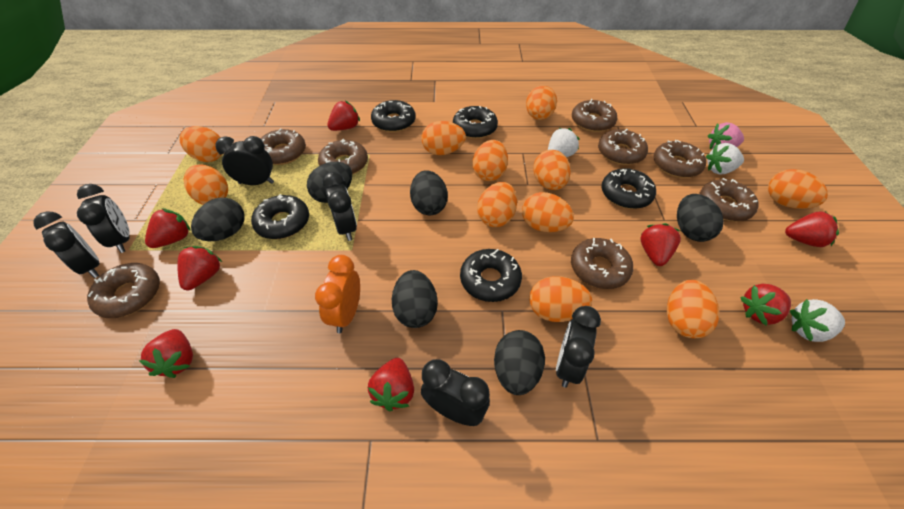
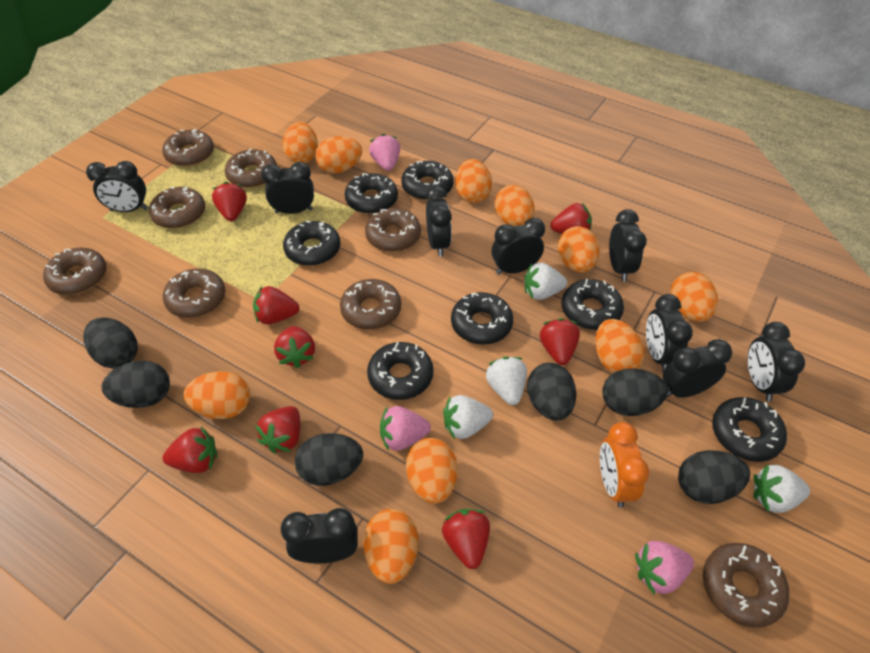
black clock: [34,211,100,278] [77,184,130,253] [215,136,274,185] [322,172,357,241] [421,359,490,426] [556,306,601,388] = 6 -> [86,161,148,212] [261,162,314,214] [280,508,358,564] [426,186,452,257] [492,218,545,275] [609,209,647,282] [646,294,693,371] [663,339,732,398] [748,322,805,402] = 9
black donut: [251,194,309,239] [371,100,416,132] [453,106,498,139] [460,249,522,302] [601,168,656,209] = 5 -> [283,221,340,266] [345,173,398,214] [367,342,433,400] [401,161,454,200] [451,292,513,345] [561,279,624,330] [712,397,787,462] = 7
orange egg: [179,126,222,162] [184,164,228,205] [422,121,466,155] [473,140,508,181] [477,182,517,227] [522,192,574,232] [526,86,557,120] [529,276,592,322] [533,150,571,190] [667,280,720,338] [768,169,828,209] = 11 -> [184,371,250,419] [282,122,318,163] [315,136,362,173] [363,509,418,584] [406,438,457,504] [455,159,492,203] [495,185,534,227] [558,226,600,273] [595,319,645,373] [670,272,718,322] = 10
pink strawberry: [708,122,744,149] = 1 -> [369,134,400,171] [380,406,431,451] [635,541,694,595] = 3
white strawberry: [548,128,580,157] [706,143,744,175] [790,299,845,342] = 3 -> [443,395,493,439] [486,357,527,405] [524,263,567,300] [753,464,810,513] = 4

